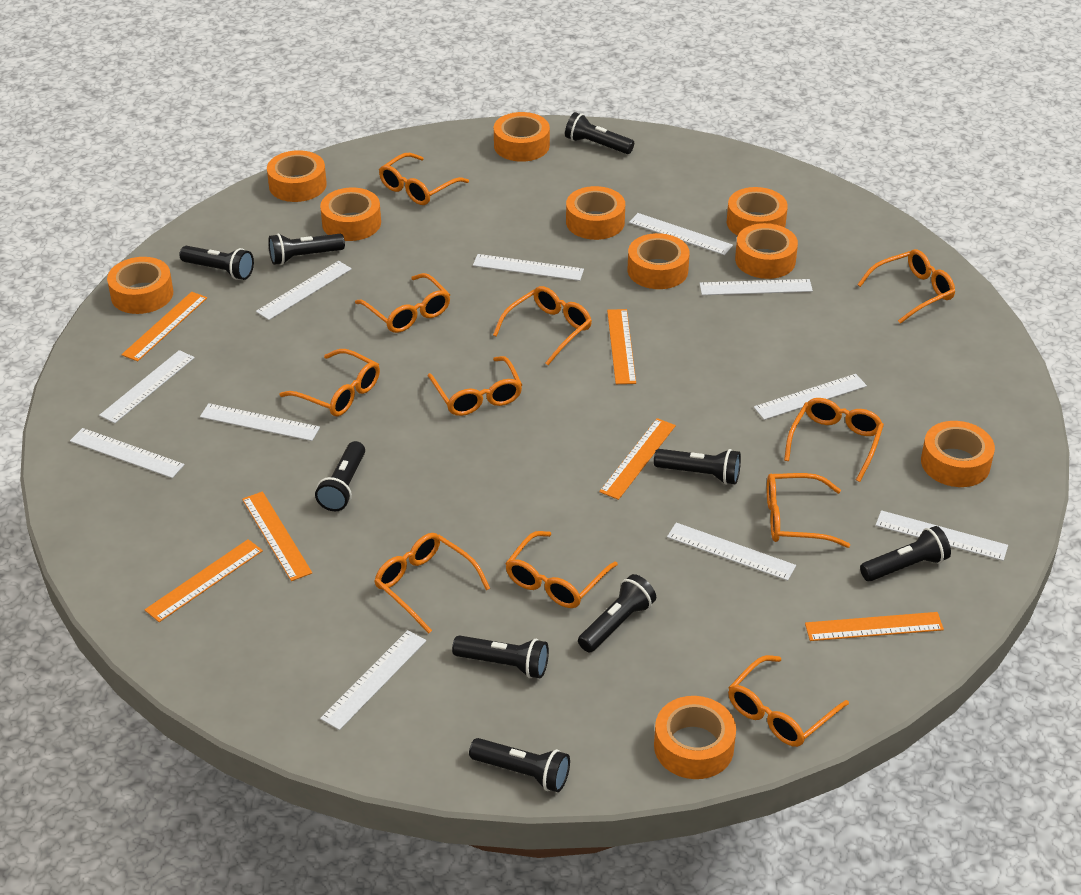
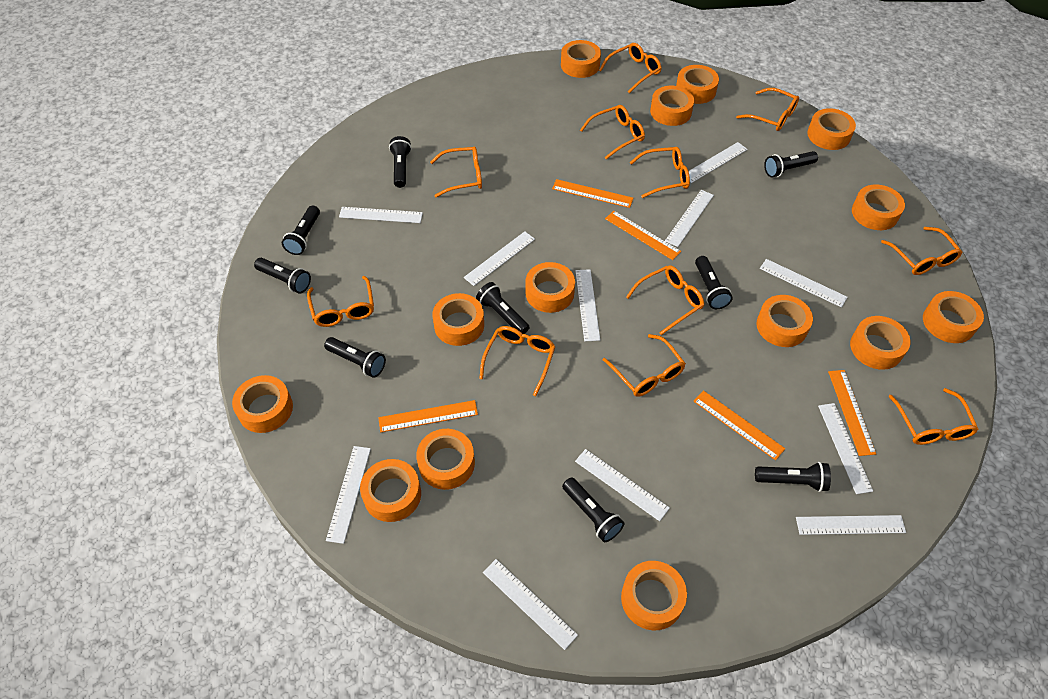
orange ruler: [122,292,207,361] [145,539,263,622] [242,491,312,581] [599,418,676,500] [607,309,636,384] [805,612,944,641] = 6 -> [378,400,478,432] [552,179,633,208] [605,211,681,260] [693,390,785,460] [828,370,876,456] = 5
orange tape: [107,257,173,314] [267,150,327,202] [320,188,381,241] [494,112,550,162] [566,186,625,240] [628,233,690,289] [654,696,736,779] [727,187,788,236] [735,223,798,279] [921,421,995,487] = 10 -> [232,375,293,433] [360,459,421,522] [416,429,475,490] [432,293,484,346] [525,262,575,313] [561,40,601,78] [621,561,687,630] [650,86,694,126] [676,65,719,104] [756,295,813,347] [807,108,856,150] [850,316,910,370] [852,184,905,230] [923,291,984,343] = 14

